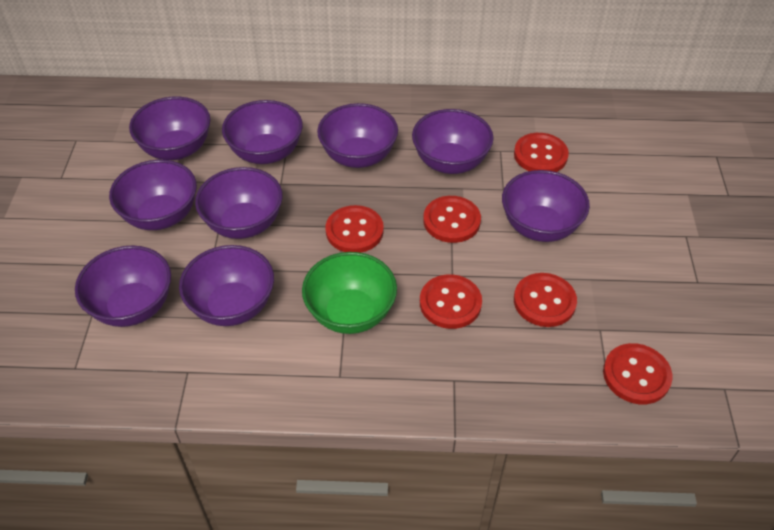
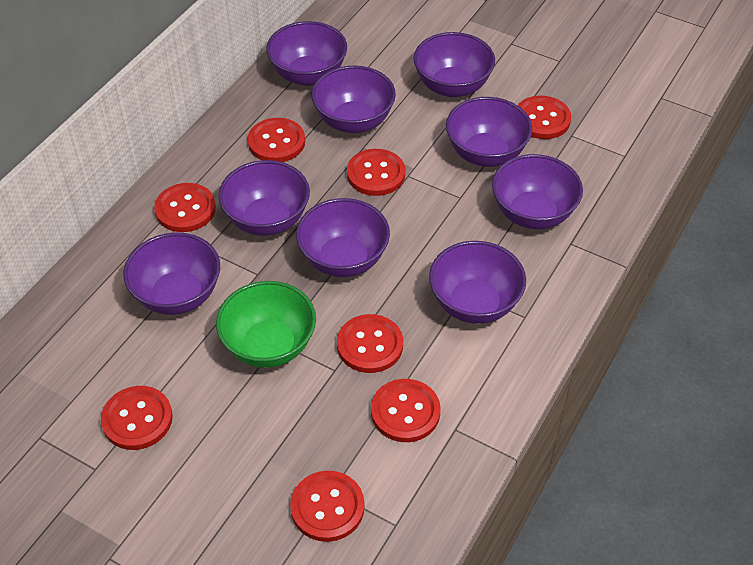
red button: [326,205,384,253] [420,274,482,329] [423,196,481,243] [514,133,569,172] [514,273,577,327] [603,343,672,404] = 6 -> [101,386,173,450] [154,183,216,232] [248,118,305,162] [290,471,364,542] [337,314,403,373] [347,149,405,196] [371,379,440,442] [518,96,571,139] = 8

